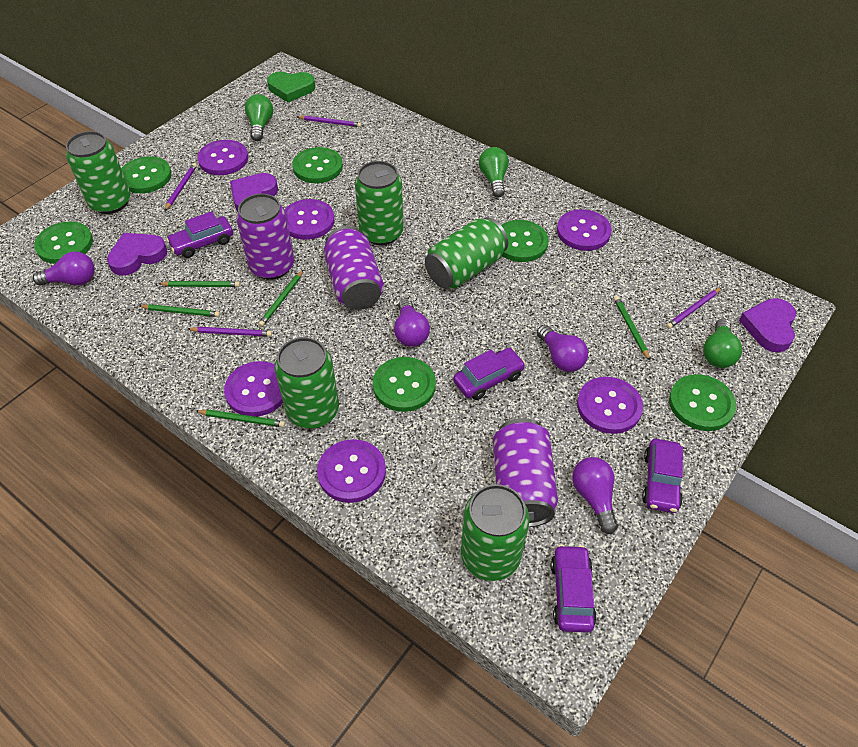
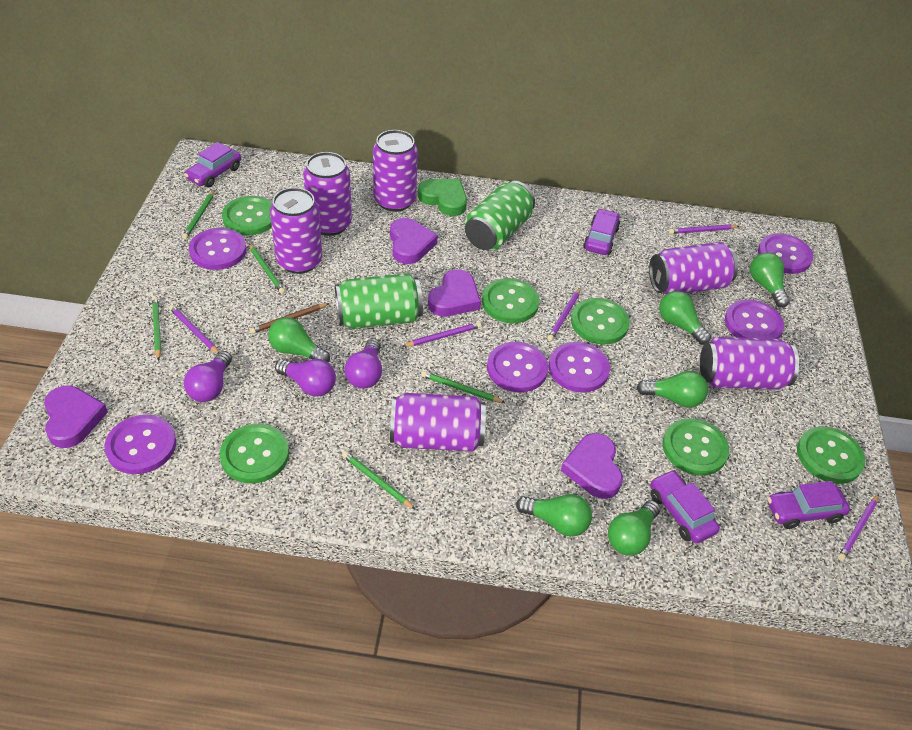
brown pencil: none = 0 -> [250,303,329,334] = 1
green can: [66,131,130,214] [275,337,339,429] [355,161,404,245] [425,217,508,289] [461,484,530,581] = 5 -> [335,273,423,329] [465,181,535,250] = 2
green light bulb: [245,94,273,141] [479,147,509,198] [703,319,742,368] = 3 -> [268,317,330,363] [516,494,592,537] [608,500,660,556] [636,371,708,408] [659,291,711,345] [750,252,790,308] = 6
purple can: [236,194,294,280] [324,226,384,310] [493,418,558,527] = 3 -> [270,187,322,274] [303,152,352,236] [373,130,418,212] [390,393,486,452] [649,242,738,294] [700,337,799,390] = 6
purple heart: [107,233,167,276] [230,173,278,212] [739,298,796,352] = 3 -> [44,386,108,448] [390,218,438,264] [428,269,481,317] [561,433,623,499] = 4
purple light bulb: [33,251,95,286] [394,298,430,347] [537,325,588,372] [572,457,618,534] = 4 -> [184,351,232,402] [275,359,336,397] [345,338,382,389] = 3
purple pencil: [164,163,197,211] [188,327,272,337] [297,115,362,127] [666,287,722,329] = 4 -> [169,305,219,354] [403,322,482,347] [547,288,581,341] [669,224,739,234] [838,494,879,561] = 5

